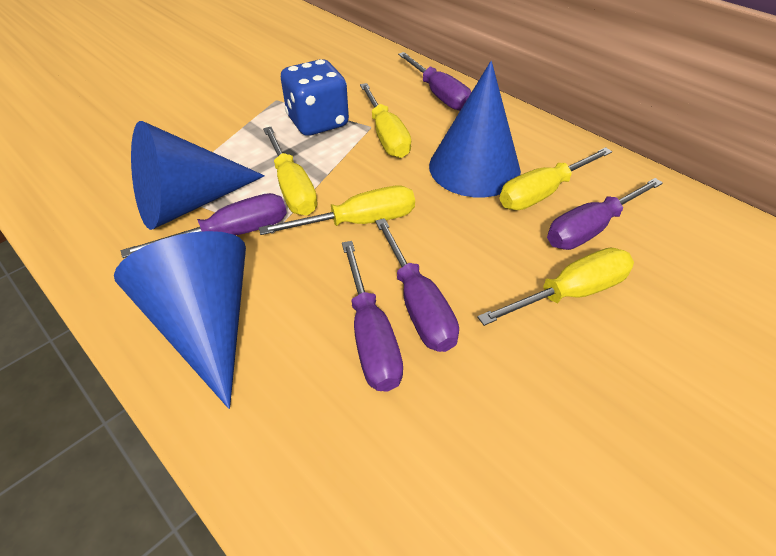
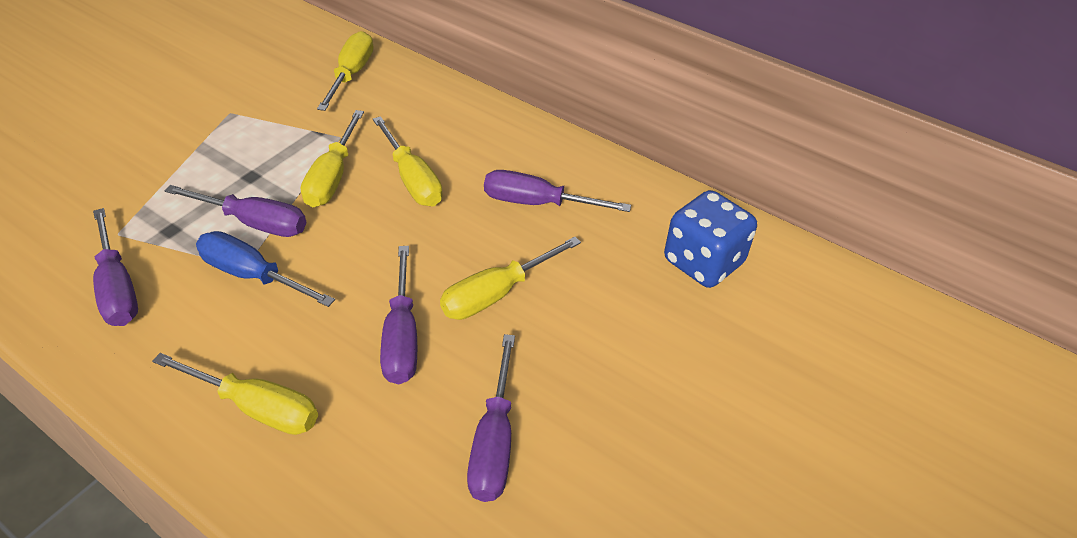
blue cone: [114,231,246,409] [131,121,265,230] [429,61,521,198] = 3 -> none = 0
blue screwdriver: none = 0 -> [196,231,335,307] = 1

